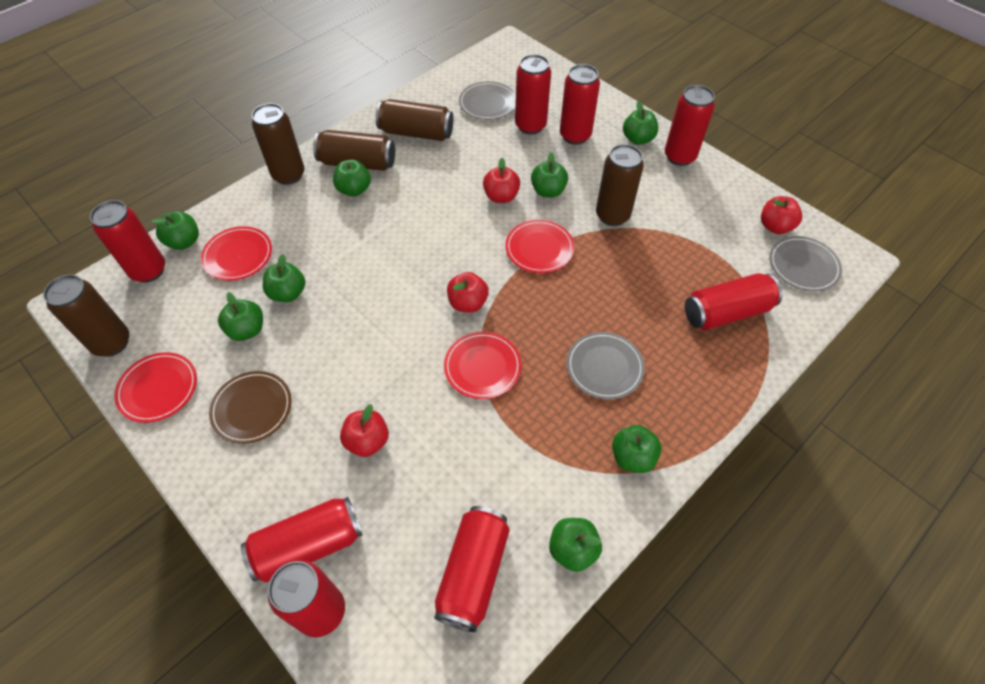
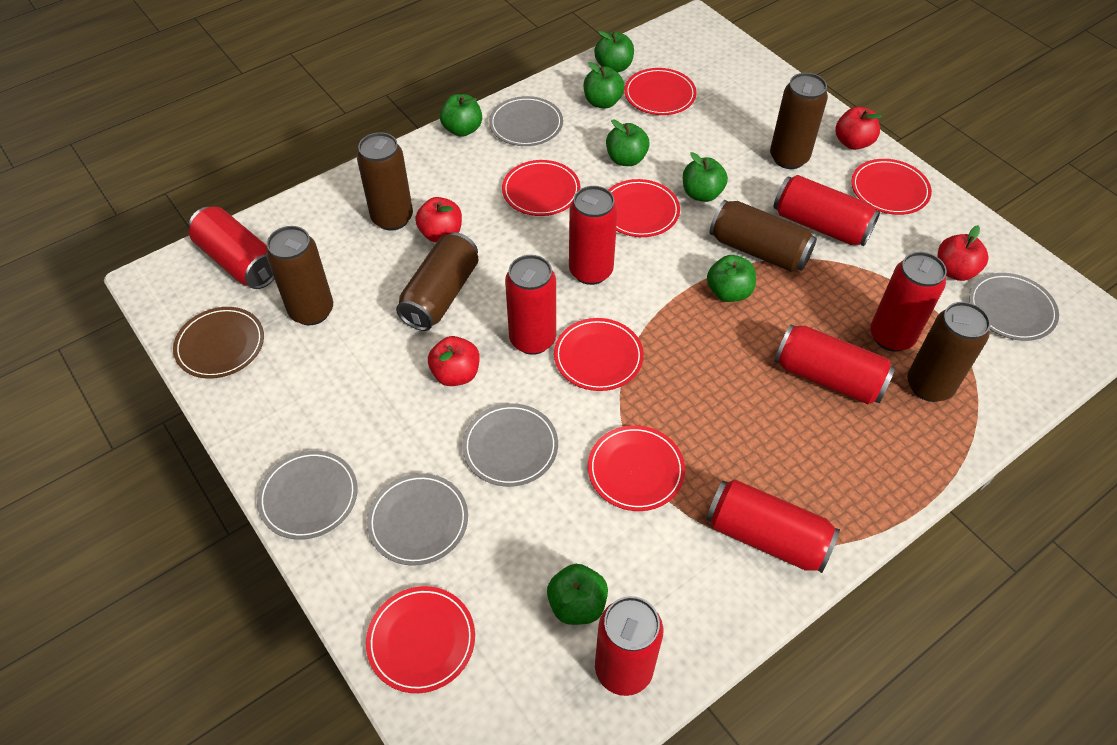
brown can: [43,275,129,357] [252,103,305,185] [313,130,395,171] [376,99,454,141] [596,144,644,226] = 5 -> [266,226,333,325] [357,132,413,231] [396,232,478,331] [709,200,817,272] [770,73,828,169] [907,302,991,402] = 6
green apple: [151,211,199,250] [218,292,263,341] [263,254,305,302] [333,160,371,197] [531,152,568,198] [549,518,602,572] [612,425,662,473] [623,101,658,145] = 8 -> [440,94,482,137] [547,564,608,625] [584,62,625,109] [594,31,634,72] [606,120,650,166] [683,152,728,202] [707,255,756,302] = 7
grey plate: [459,81,516,120] [567,332,645,400] [769,236,842,292] = 3 -> [257,451,358,540] [367,473,468,566] [462,403,558,487] [489,96,563,146] [969,273,1059,341] = 5
red plate: [114,352,197,423] [201,226,272,281] [444,332,522,399] [505,220,574,273] = 4 -> [366,586,475,693] [502,160,580,216] [554,318,644,391] [588,425,685,511] [608,179,680,237] [624,68,697,115] [851,159,932,215] = 7

